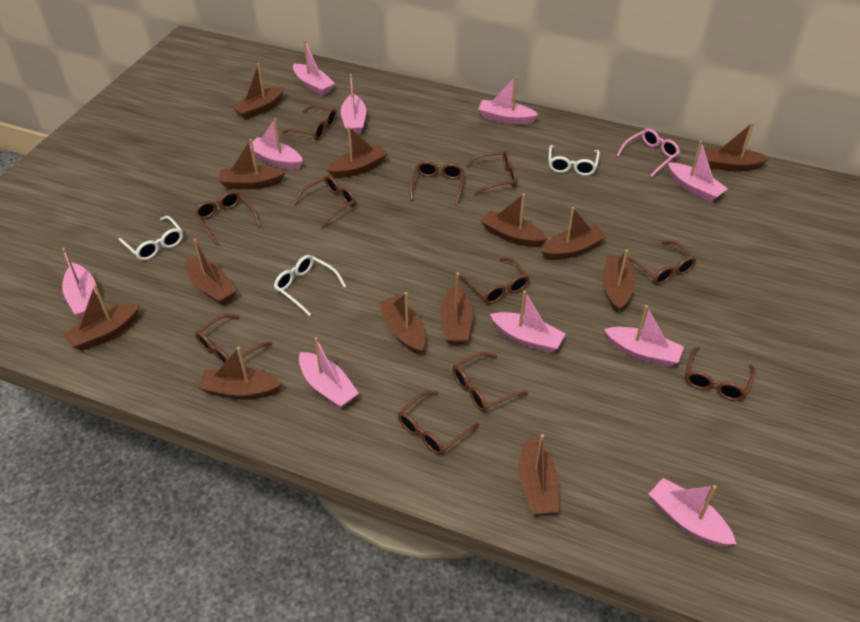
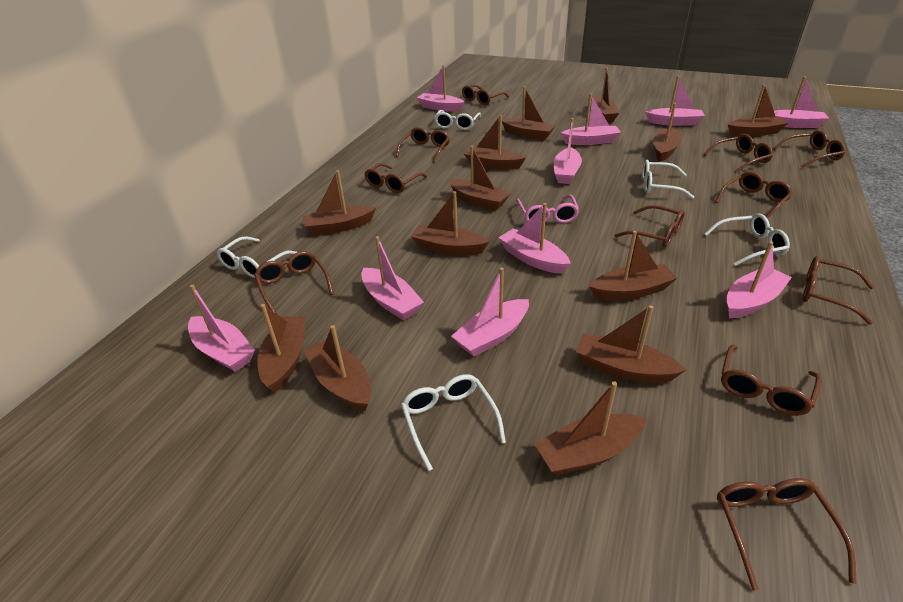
white glasses: [118,216,183,260] [274,255,346,316] [548,145,600,176] = 3 -> [217,236,297,278] [401,374,506,471] [434,110,481,130] [642,160,694,199] [704,213,790,266] = 5

